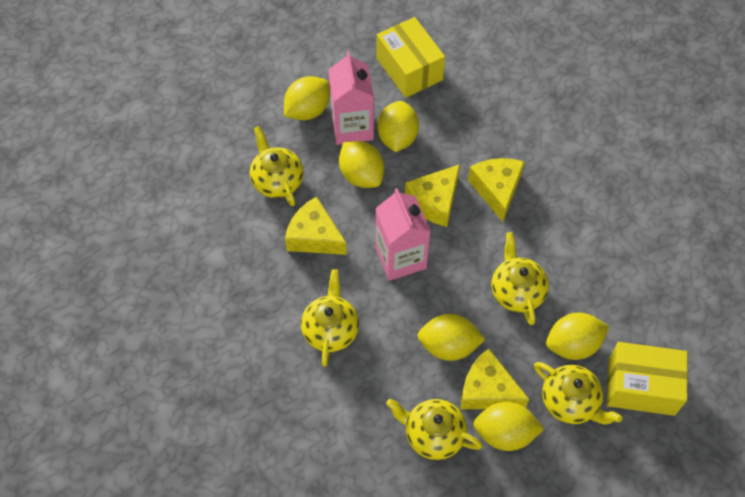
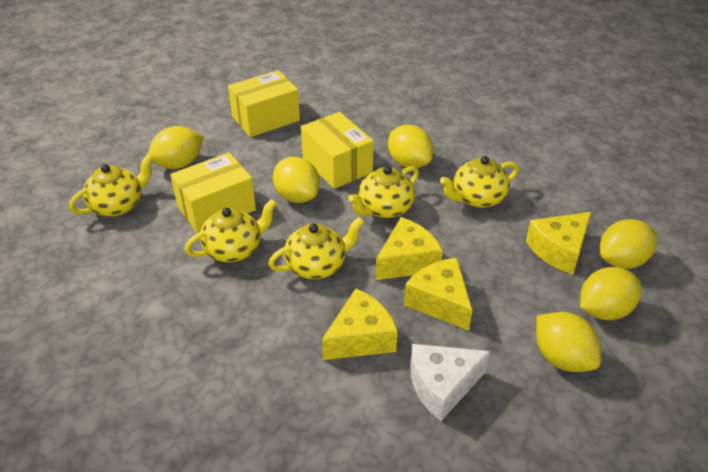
pink carton: [329,51,374,145] [375,188,431,281] = 2 -> none = 0
white cheese: none = 0 -> [410,344,490,421] = 1
yellow box: [377,17,445,98] [607,342,688,416] = 2 -> [170,152,256,233] [228,70,300,137] [301,112,374,189] = 3

